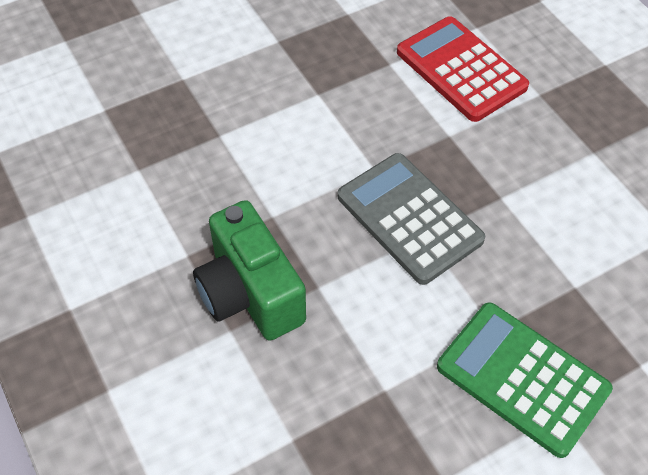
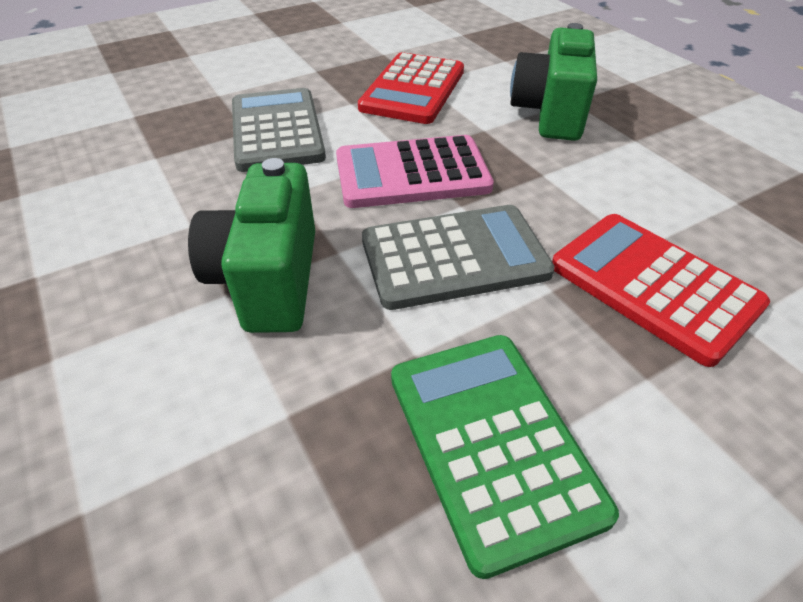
green camera: [193,200,306,340] = 1 -> [188,158,315,333] [510,23,597,141] = 2
grey calculator: [338,153,485,285] = 1 -> [232,88,326,172] [362,205,555,310] = 2
pink calculator: none = 0 -> [336,135,494,208] = 1
red calculator: [397,16,529,122] = 1 -> [358,52,464,124] [552,214,770,367] = 2

